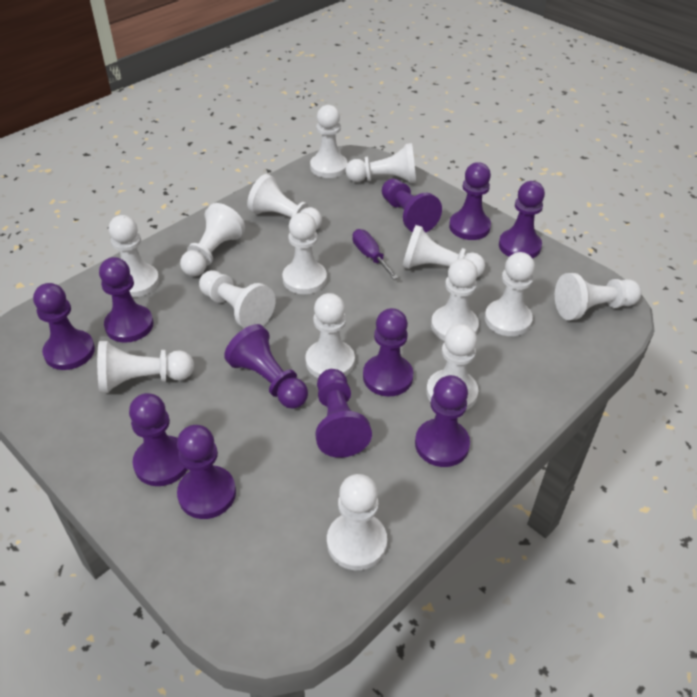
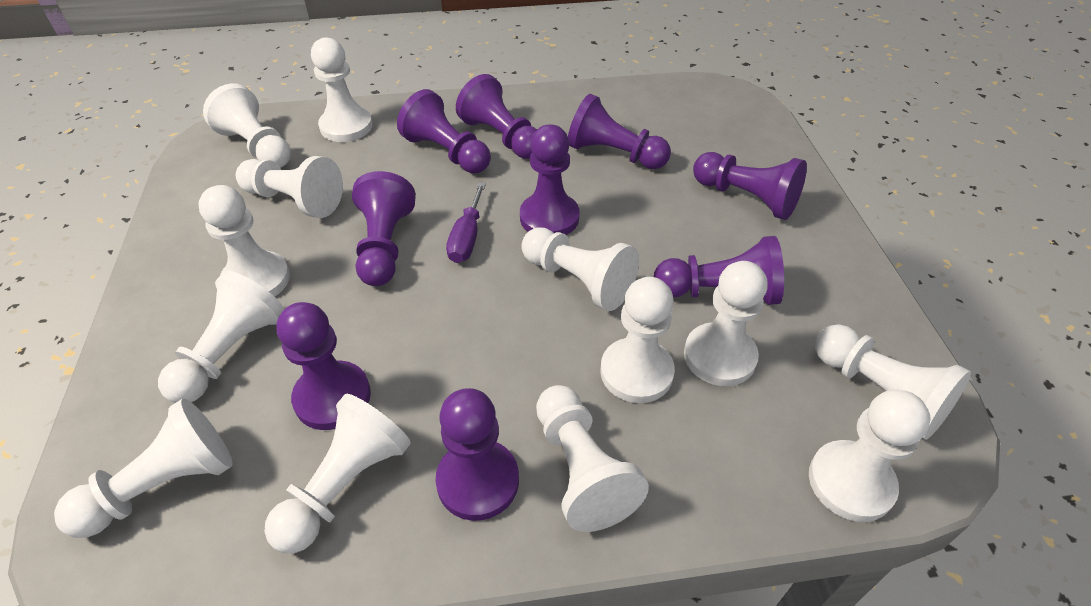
purple pawn: [33,283,95,370] [99,257,153,343] [129,393,188,486] [177,425,236,519] [224,324,308,409] [315,369,372,458] [363,308,413,396] [382,179,442,233] [415,375,470,467] [449,162,491,240] [499,181,545,258] = 11 -> [277,302,371,430] [352,171,416,286] [397,89,491,173] [436,388,519,521] [456,74,537,159] [520,124,580,235] [568,94,671,169] [654,236,784,305] [693,152,807,220] = 9
white pawn: [97,341,194,393] [109,215,159,297] [180,203,245,276] [199,270,275,328] [247,174,322,230] [282,212,327,294] [305,293,355,378] [310,105,348,178] [327,474,387,570] [345,143,416,183] [402,225,485,277] [426,324,478,410] [431,258,479,341] [485,252,535,336] [555,273,641,320] = 15 -> [54,399,233,538] [158,271,284,403] [198,185,290,297] [203,83,291,168] [236,156,343,218] [264,394,411,553] [311,37,373,142] [521,227,639,311] [536,385,649,532] [600,277,675,403] [684,261,768,386] [809,390,931,522] [815,324,971,440] = 13

